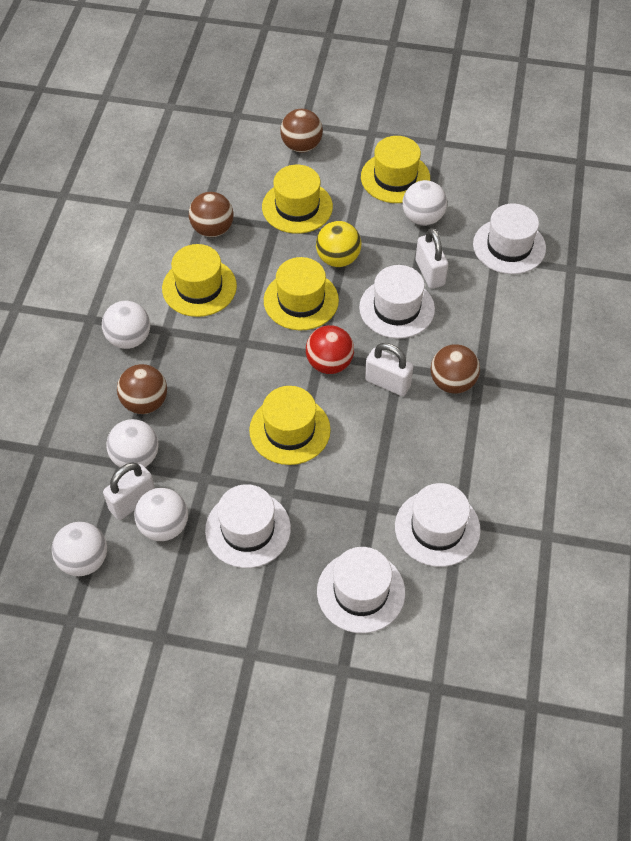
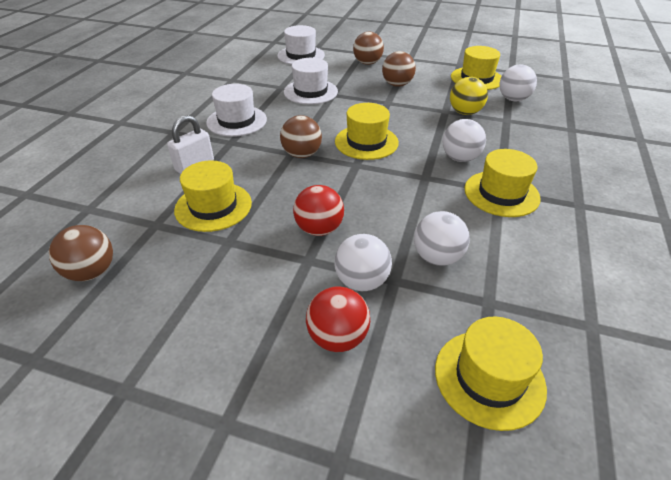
red ball: [306,325,354,374] = 1 -> [293,185,344,236] [306,287,370,352] = 2
white ball: [52,522,107,576] [102,301,150,349] [106,419,159,468] [134,488,188,541] [402,180,447,226] = 5 -> [334,234,392,291] [414,211,470,266] [442,119,486,162] [499,65,537,101] = 4
white hat: [205,484,291,568] [317,547,405,633] [359,265,435,339] [395,483,481,567] [473,204,546,274] = 5 -> [206,84,267,137] [277,25,325,65] [284,58,338,105] = 3
white padlock: [103,462,155,520] [365,343,413,396] [416,228,448,289] = 3 -> [167,115,214,174] = 1

